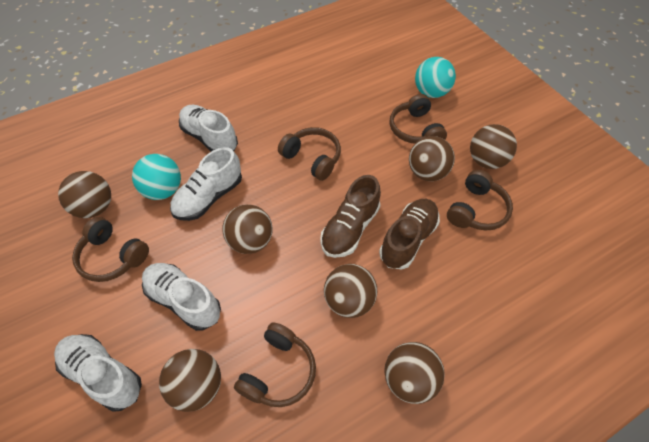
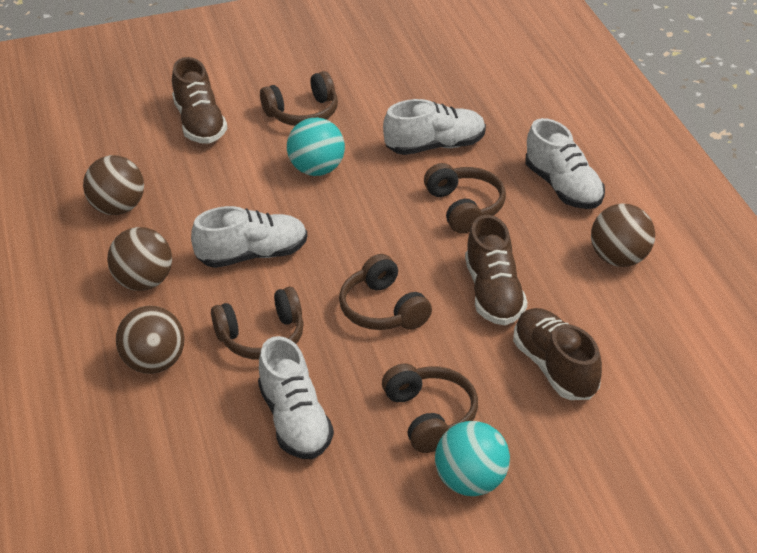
brown ball: [58,171,111,218] [159,349,221,412] [222,204,273,254] [324,264,377,318] [384,342,445,404] [409,136,455,181] [470,124,517,169] = 7 -> [83,155,144,215] [107,227,172,291] [116,306,184,374] [591,204,655,267] = 4
brown shoe: [320,175,381,258] [379,199,440,269] = 2 -> [172,57,227,144] [465,215,527,325] [513,308,602,400] = 3

